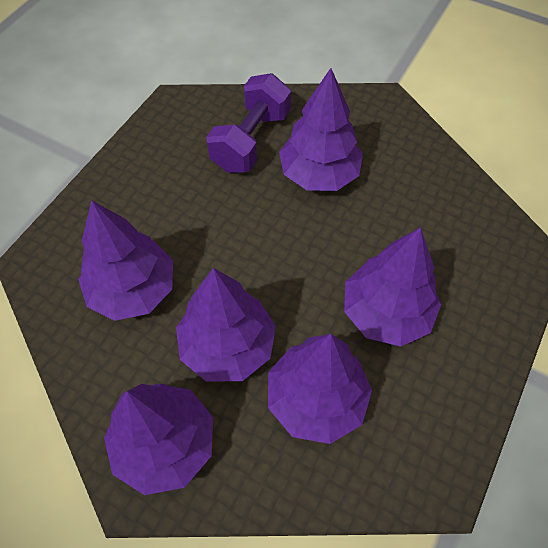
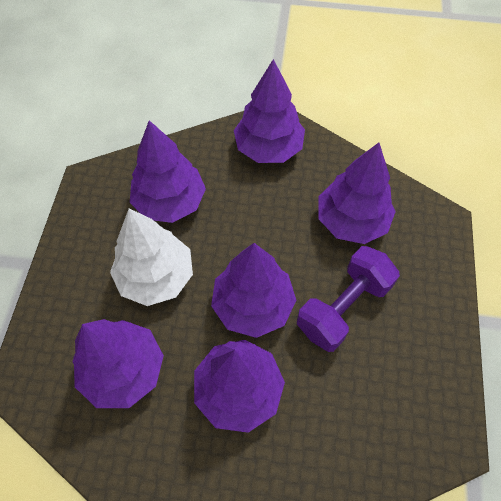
white tree: none = 0 -> [110,208,193,306] = 1

